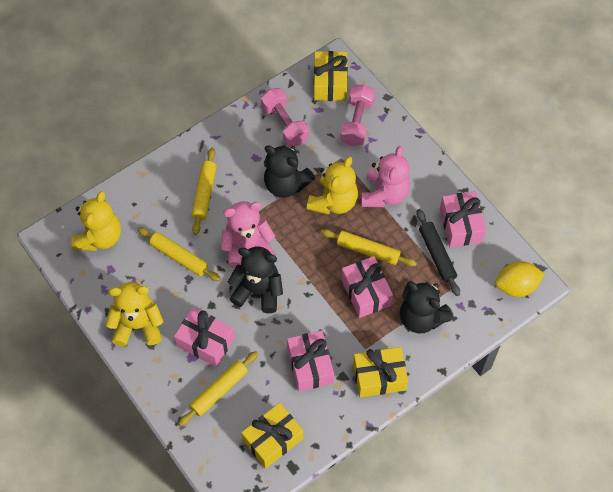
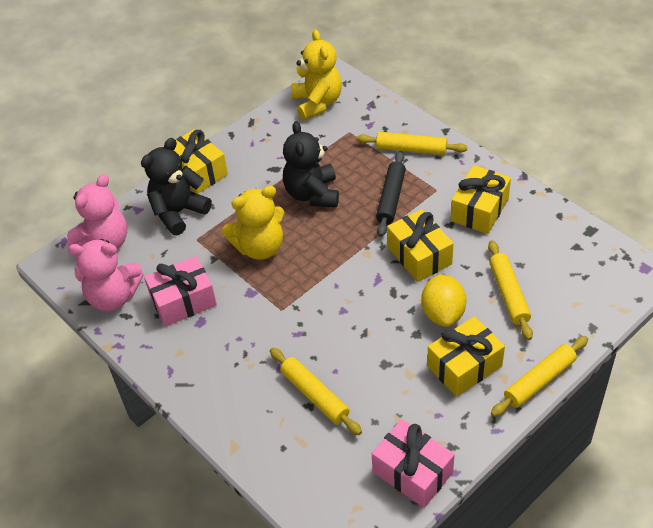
black teddy bear: [228,247,283,313] [264,145,315,198] [400,281,453,333] = 3 -> [141,138,212,235] [283,121,339,207] = 2
pink dumbbell: [261,88,309,147] [340,84,375,146] = 2 -> none = 0
pink gift: [174,307,235,367] [287,330,334,392] [341,256,393,318] [440,191,486,247] = 4 -> [144,256,217,327] [372,419,455,508] = 2
yellow gift: [241,403,303,469] [314,51,348,101] [353,347,408,398] = 3 -> [174,129,228,194] [387,209,453,282] [427,316,505,397] [451,165,511,234] = 4
yellow teddy bear: [72,191,121,251] [106,282,164,347] [307,157,358,215] = 3 -> [222,186,285,260] [291,30,342,120] = 2

